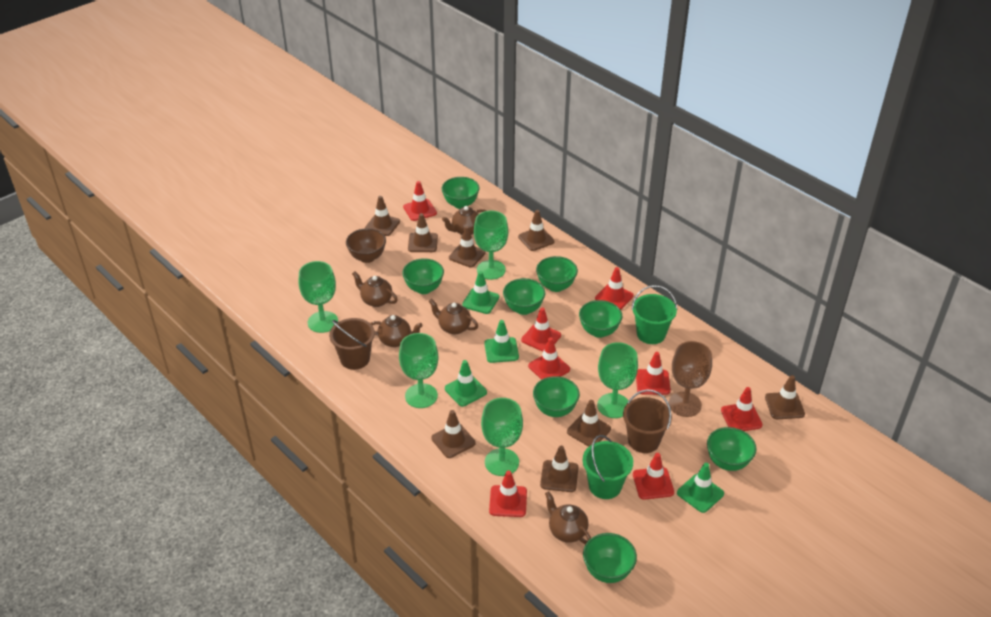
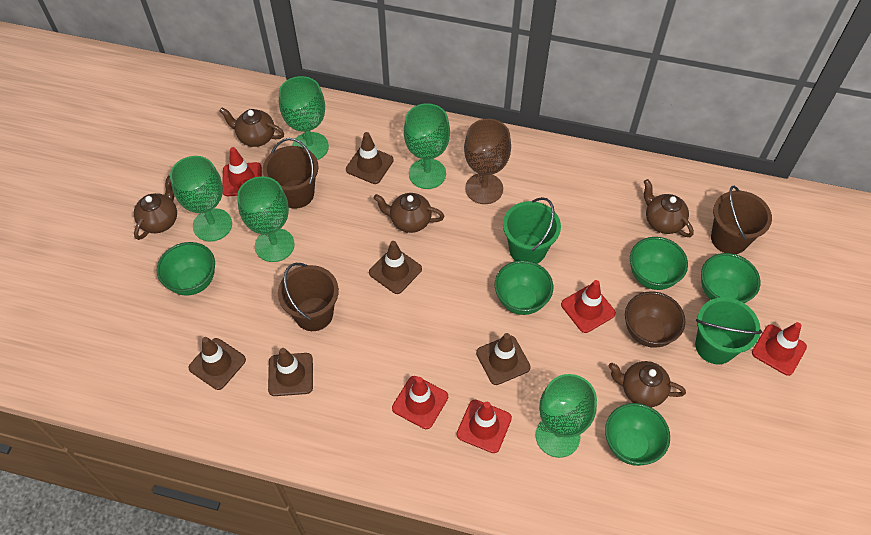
brown bucket: [329,318,375,370] [623,389,672,453] = 2 -> [263,138,319,209] [278,263,339,331] [711,186,772,254] = 3
brown traffic cone: [365,196,400,236] [408,213,438,252] [431,410,475,458] [449,226,485,268] [518,210,555,251] [540,446,578,492] [567,400,611,447] [765,375,805,419] = 8 -> [189,337,246,390] [268,348,313,396] [346,132,394,184] [369,241,422,294] [476,333,531,385] = 5
green bowl: [402,258,444,294] [442,177,479,209] [503,278,545,315] [533,376,580,417] [536,256,578,292] [579,300,622,338] [583,533,637,583] [707,427,757,471] = 8 -> [157,242,215,296] [495,260,553,315] [605,403,670,466] [630,237,688,290] [701,253,760,303] = 5
green traffic cone: [445,360,487,407] [462,271,499,314] [484,320,519,363] [677,463,724,513] = 4 -> none = 0
red traffic cone: [403,181,437,221] [489,471,527,517] [521,307,561,352] [528,337,570,380] [595,267,634,310] [633,453,674,500] [636,352,671,395] [721,387,763,431] = 8 -> [222,147,262,196] [392,376,448,429] [457,400,512,453] [561,280,616,333] [752,322,807,376] = 5

